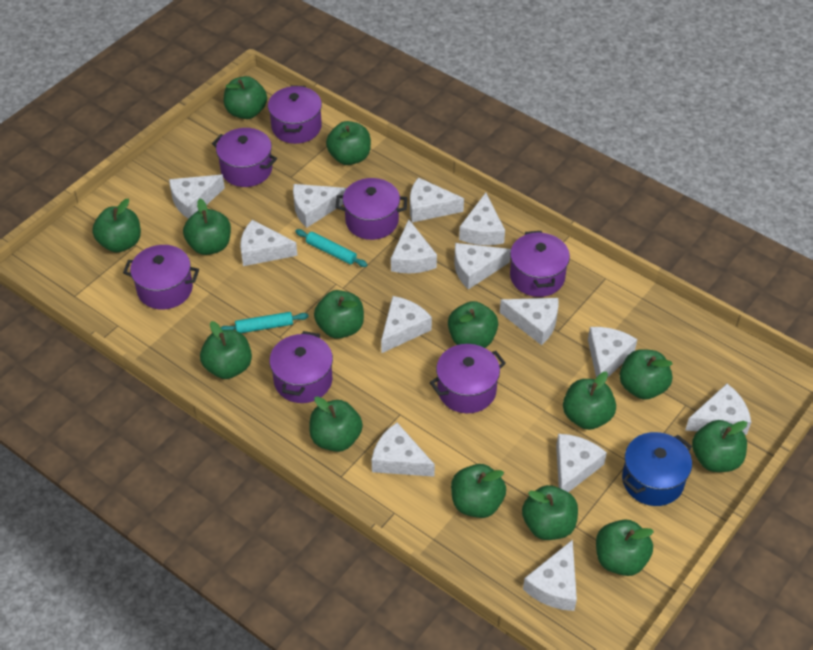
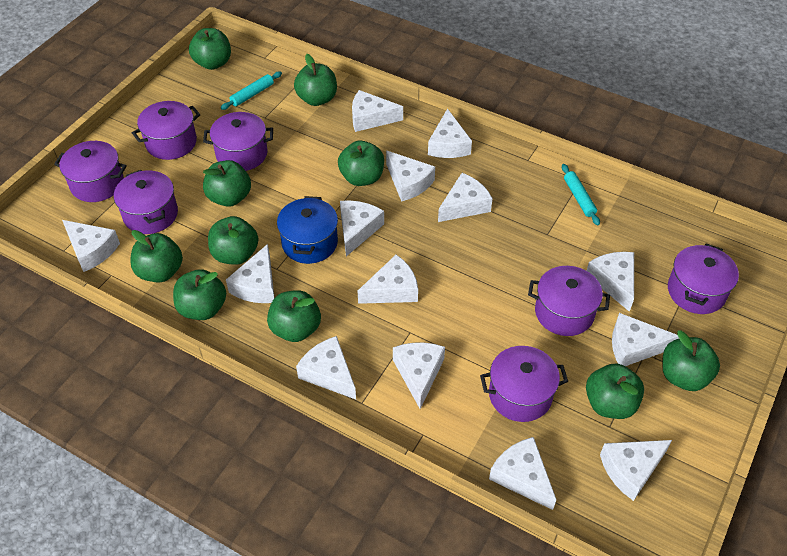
green apple: [92,199,141,253] [183,199,231,255] [200,321,252,379] [224,76,267,119] [309,396,363,452] [314,290,364,339] [326,121,371,165] [448,301,498,348] [451,464,506,518] [522,485,578,540] [563,372,616,430] [596,519,654,576] [620,349,673,400] [692,420,747,472] = 14 -> [130,230,183,283] [173,269,226,320] [189,28,231,70] [203,160,251,207] [208,216,258,265] [267,290,321,342] [294,54,337,106] [338,141,384,186] [586,364,644,419] [662,330,720,391] = 10

